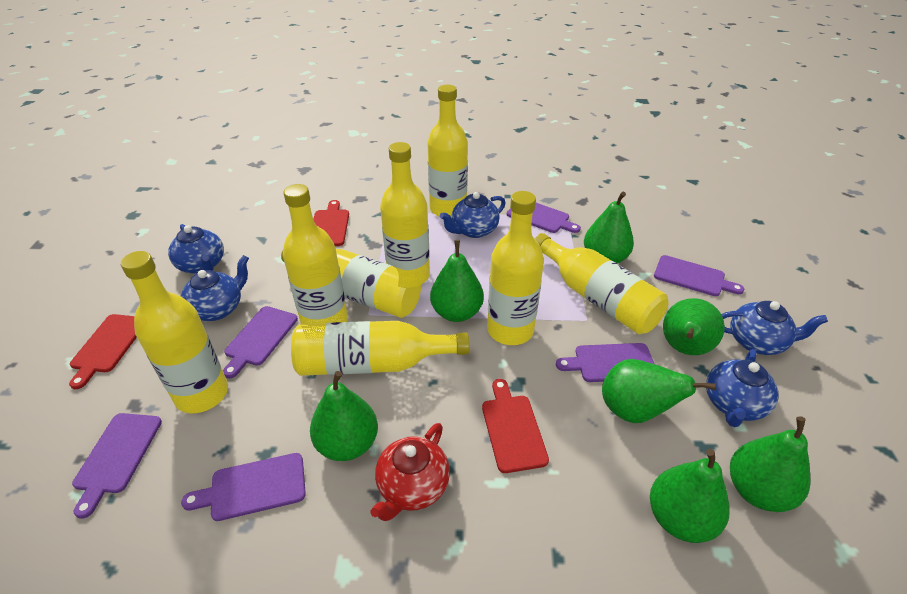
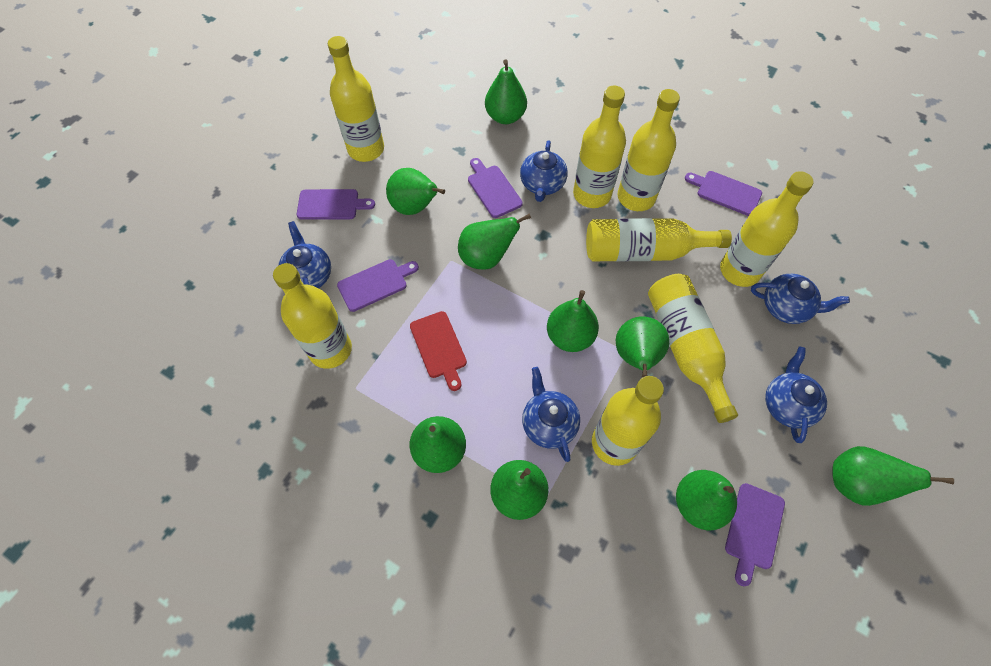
green pear: [310,371,378,461] [430,240,484,322] [584,192,634,264] [602,359,716,423] [650,449,730,543] [663,298,725,355] [730,416,810,512] = 7 -> [386,168,445,215] [410,416,466,473] [458,213,531,270] [485,59,527,124] [490,460,549,520] [547,290,599,352] [616,316,669,378] [676,470,737,530] [832,446,954,506] = 9
purple cutting board: [72,413,162,519] [181,453,306,521] [223,306,298,378] [507,203,581,233] [556,343,654,382] [654,255,744,296] = 6 -> [297,189,375,220] [337,259,419,312] [468,158,523,218] [685,171,762,216] [725,483,785,586] = 5
red cutting board: [69,314,137,389] [313,200,349,246] [482,379,549,473] = 3 -> [410,311,467,391] = 1
red teapot: [371,423,450,521] = 1 -> none = 0

